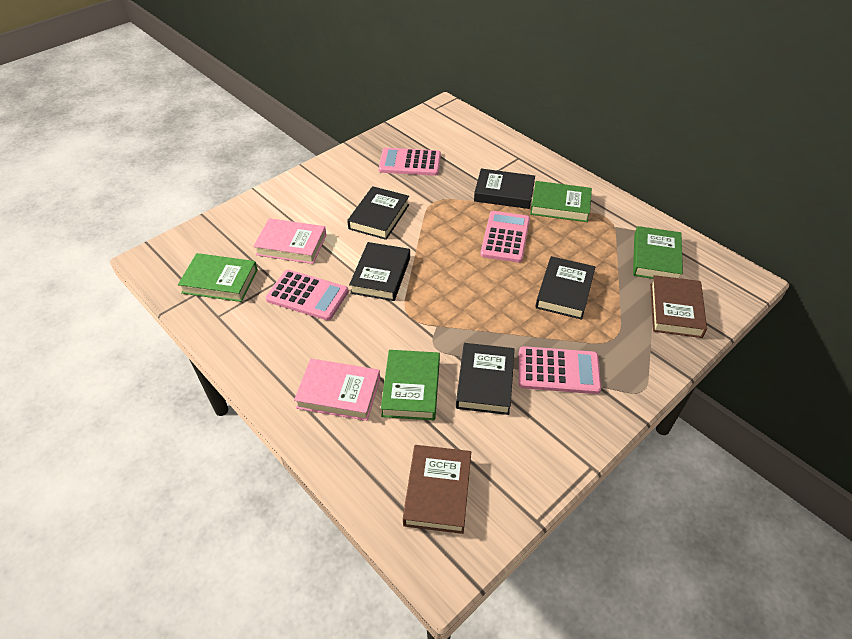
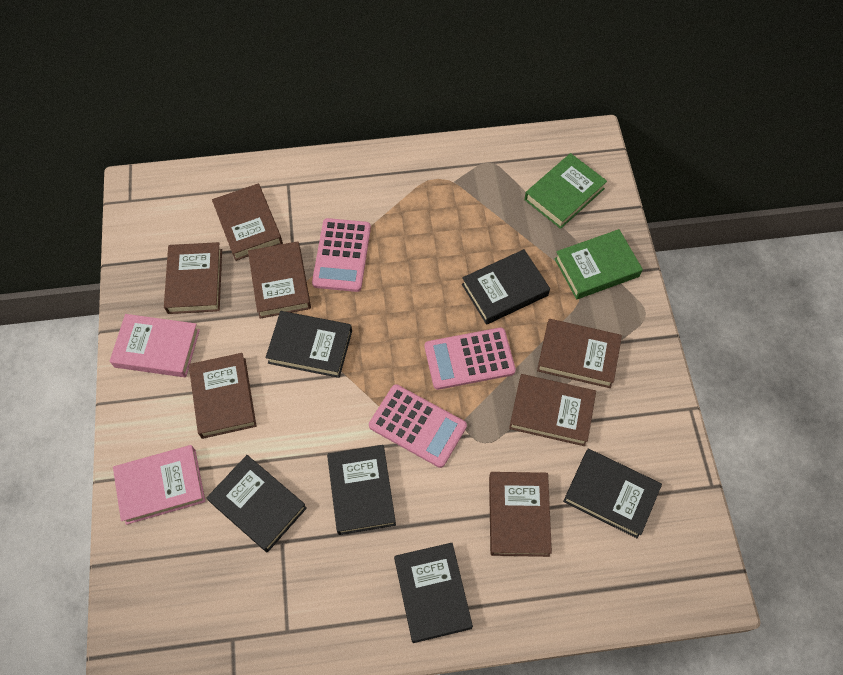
black book: [347,186,410,240] [349,242,410,301] [456,343,514,415] [474,169,535,209] [535,256,595,320] = 5 -> [207,455,307,552] [266,311,352,378] [327,445,396,535] [394,543,473,643] [462,249,550,325] [563,449,662,538] = 6
brown book: [403,445,471,534] [650,275,707,338] = 2 -> [164,242,222,314] [189,353,257,439] [212,184,283,261] [248,241,311,319] [489,472,552,557] [509,374,596,446] [537,319,622,388] = 7
green book: [178,253,258,302] [381,350,440,420] [530,181,592,222] [633,226,683,279] = 4 -> [524,153,607,229] [554,229,643,299] = 2
pink calculator: [266,270,349,321] [379,148,441,176] [480,211,530,263] [519,346,601,394] = 4 -> [312,218,371,292] [369,384,467,468] [425,328,516,390] = 3

